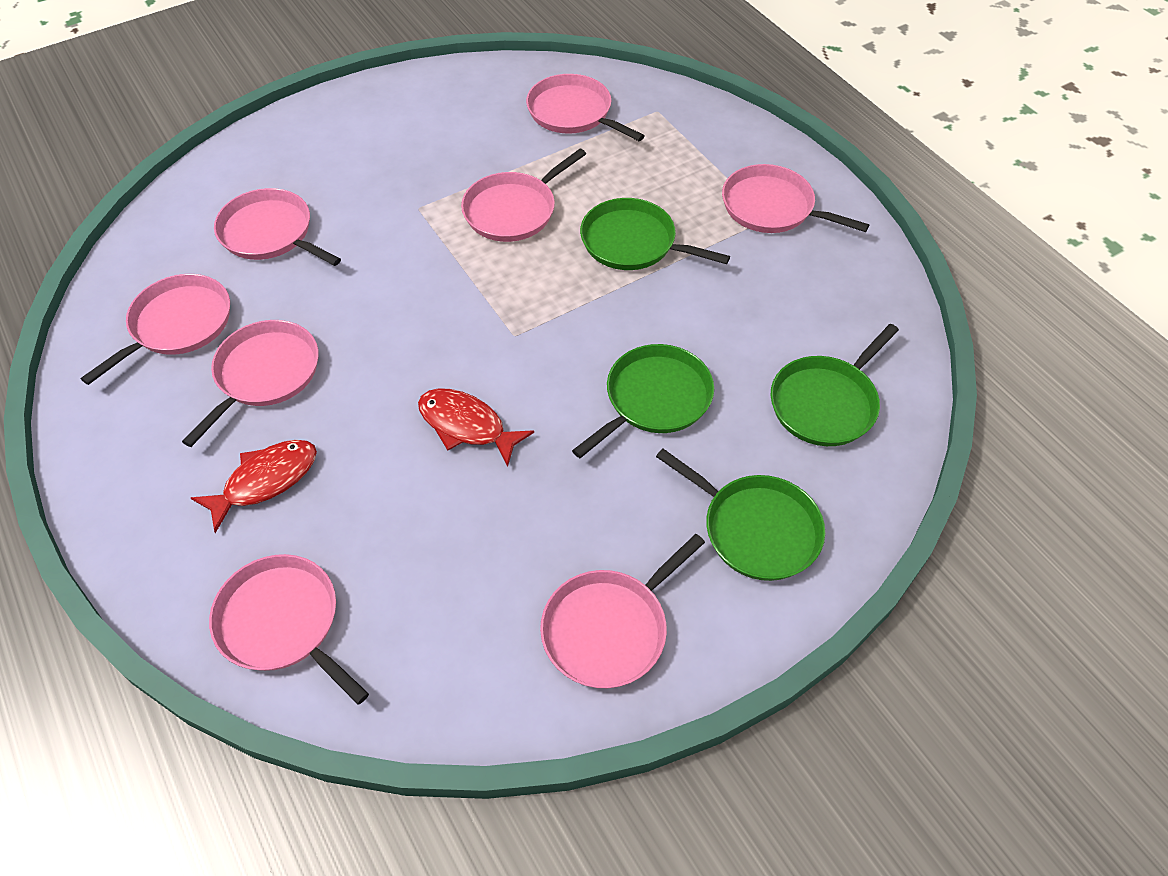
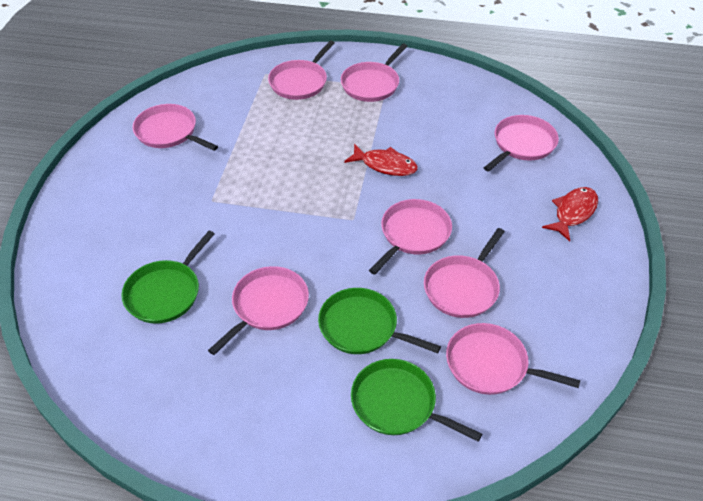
green pan: [572,344,714,458] [580,198,730,270] [656,449,825,581] [771,324,899,446] = 4 -> [121,231,215,324] [318,288,441,354] [351,359,482,442] = 3

